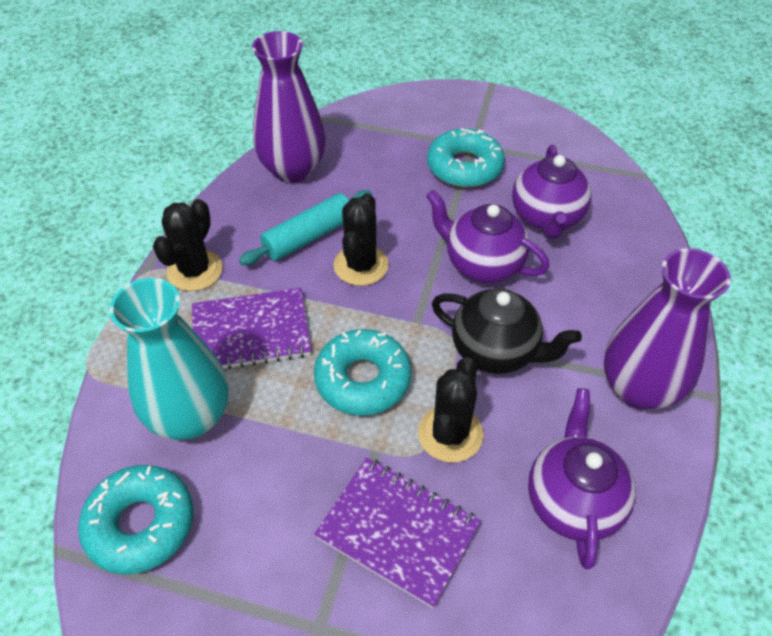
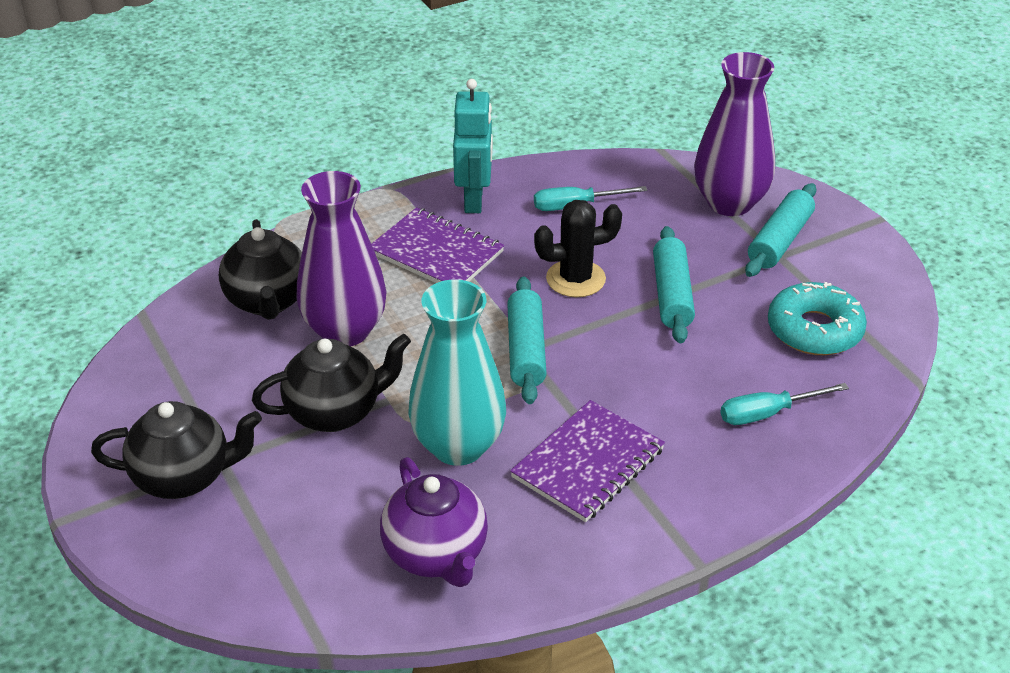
black cactus: [153,199,223,291] [333,193,389,286] [418,357,484,463] = 3 -> [534,200,622,297] = 1
black teapot: [431,289,582,374] = 1 -> [91,401,262,499] [219,219,302,320] [252,334,411,432] = 3
purple teapot: [426,190,549,283] [512,145,592,239] [528,388,636,569] = 3 -> [380,457,488,587] = 1
turquoise donut: [78,465,194,575] [314,329,412,416] [427,128,505,187] = 3 -> [768,282,867,355] = 1
turquoise robot: none = 0 -> [453,79,493,213] = 1
turquoise rolling pin: [239,190,372,265] = 1 -> [507,276,547,404] [653,226,695,343] [745,183,816,277] = 3
turquoise screwdriver: none = 0 -> [534,186,647,211] [720,383,849,425] = 2

